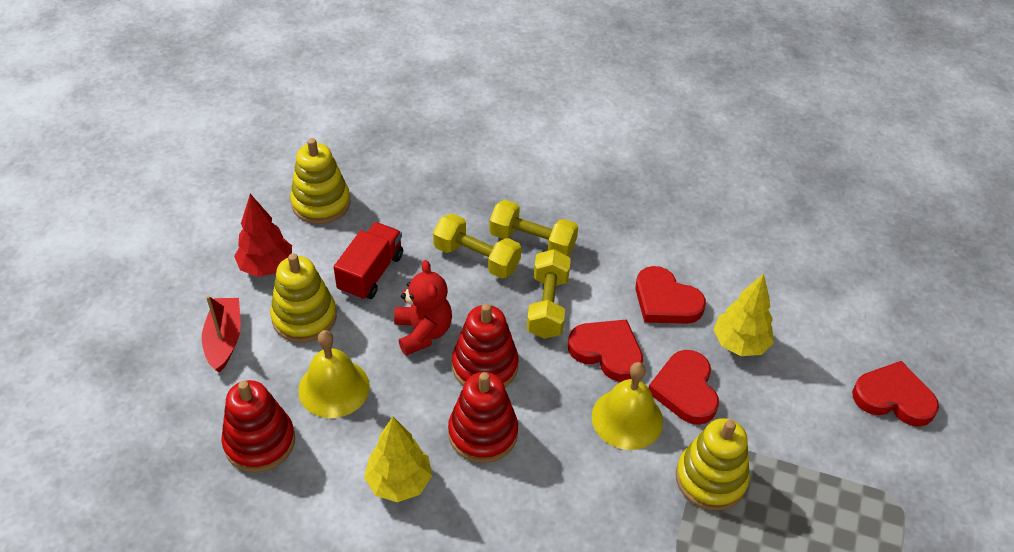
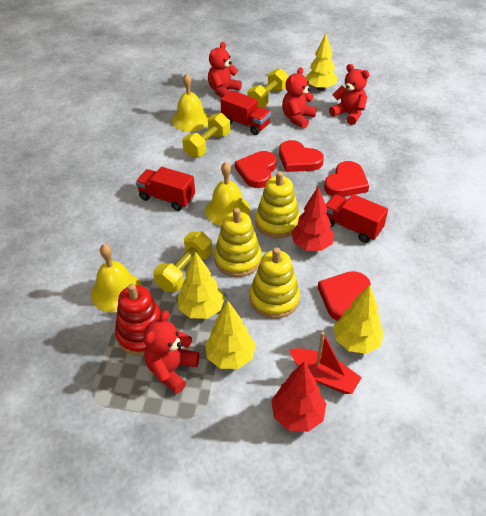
red stacking toy: [221,380,295,472] [448,372,518,463] [452,303,519,387] = 3 -> [115,284,162,356] = 1
red teddy bear: [394,260,452,356] = 1 -> [143,310,199,394] [208,42,242,97] [282,67,317,129] [329,64,369,125] = 4
red tree: [234,194,292,277] = 1 -> [271,362,326,432] [291,186,334,251] = 2
red truck: [334,222,403,300] = 1 -> [136,167,195,211] [220,90,271,135] [326,194,388,243] = 3
yellow bell: [298,330,370,418] [592,362,663,450] = 2 -> [91,244,142,313] [172,73,209,132] [205,162,250,226] = 3
yellow tree: [364,417,432,502] [713,274,774,356] = 2 -> [178,251,225,319] [205,301,256,369] [305,33,337,91] [334,285,384,354] = 4

